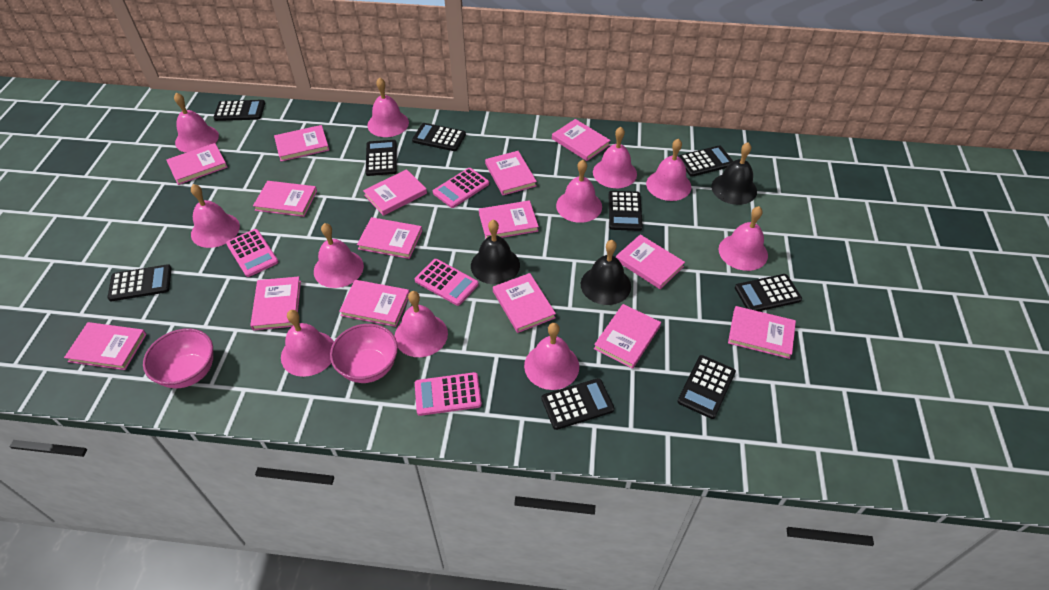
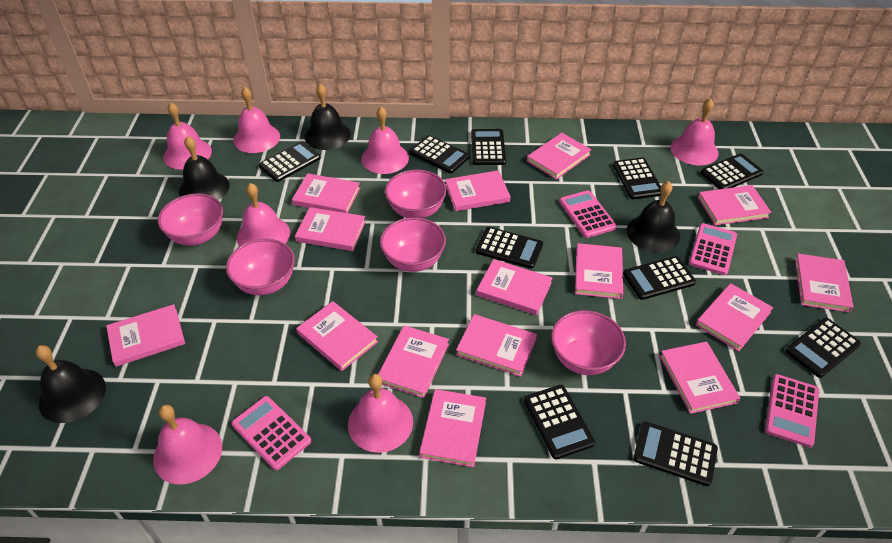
black bell: [471,220,520,284] [581,240,631,305] [711,142,757,205] = 3 -> [36,345,106,423] [179,136,230,200] [305,84,351,150] [627,181,680,252] = 4
black calculator: [108,264,172,301] [213,100,265,121] [366,140,397,176] [412,123,466,151] [542,378,614,430] [609,191,643,231] [677,355,736,419] [678,145,733,177] [735,274,802,311] = 9 -> [259,141,321,182] [410,135,470,174] [471,129,506,165] [476,227,543,269] [524,385,595,459] [613,158,661,199] [623,256,696,300] [633,421,718,486] [700,154,764,189] [785,318,861,378] = 10
pink bell: [174,93,219,153] [191,184,240,248] [281,310,334,377] [314,223,364,288] [367,77,409,137] [395,291,448,357] [524,323,579,390] [556,160,602,223] [593,127,637,188] [646,138,691,201] [718,206,768,271] = 11 -> [153,405,222,485] [163,102,212,170] [233,87,280,153] [237,183,290,246] [348,374,413,453] [361,107,409,174] [670,98,718,165] = 7
pink bowl: [143,328,213,388] [330,324,398,383] = 2 -> [158,193,223,246] [226,239,295,295] [380,217,446,272] [385,170,447,218] [551,310,626,375] = 5

